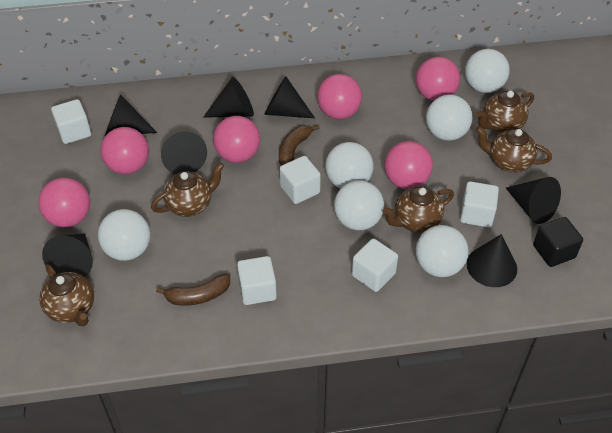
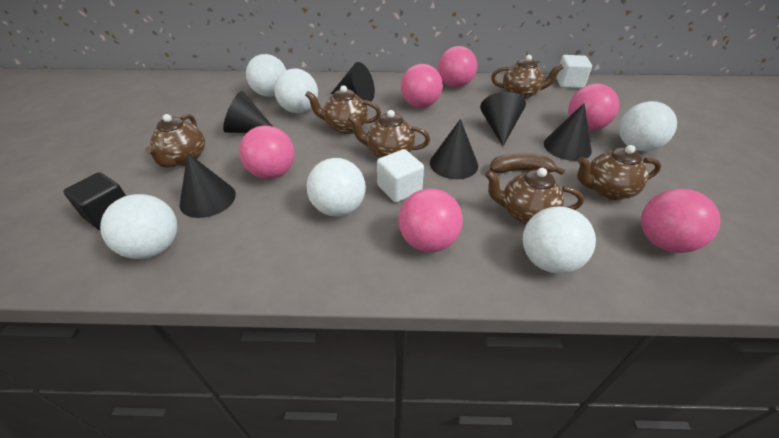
black cone: [42,234,93,277] [105,94,157,136] [161,132,207,174] [203,77,254,118] [264,76,315,118] [467,234,517,287] [506,177,561,224] = 7 -> [180,153,236,218] [223,91,273,133] [331,62,375,102] [430,119,478,179] [480,92,526,146] [544,103,592,161] = 6
brown banana: [156,274,230,305] [279,125,320,166] = 2 -> [490,153,565,175] = 1
brown teapot: [39,264,94,326] [151,163,224,217] [382,186,454,233] [476,126,552,173] [477,91,534,133] = 5 -> [145,114,205,167] [305,85,381,134] [348,110,430,158] [485,168,584,224] [491,55,563,99] [577,145,661,200] = 6
white cube: [51,99,91,144] [237,256,277,305] [280,156,321,204] [352,239,398,292] [460,181,499,227] = 5 -> [377,149,424,202] [556,55,592,88] = 2

